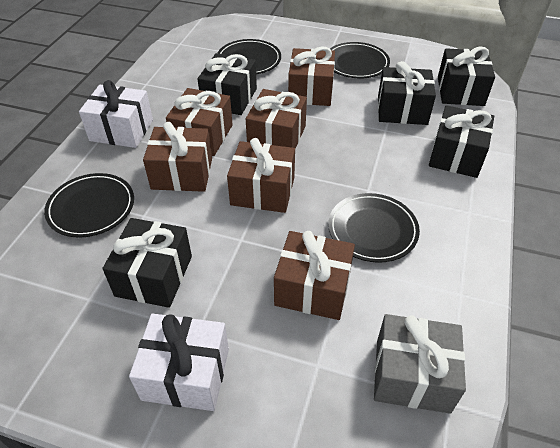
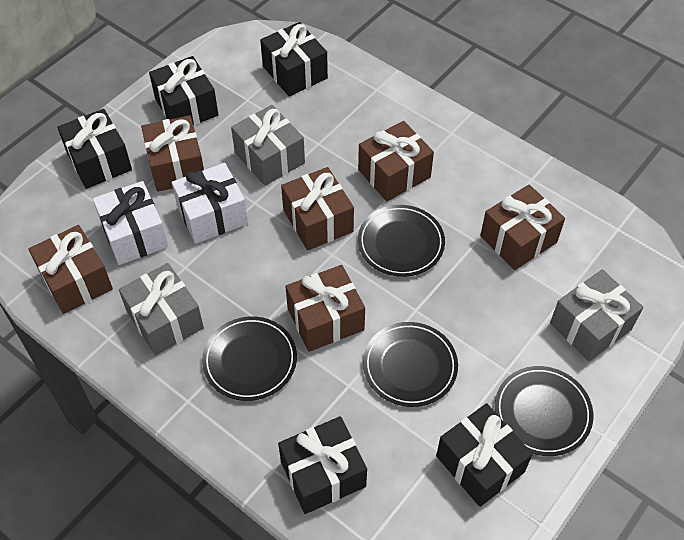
grey gift: [374,314,466,414] = 1 -> [119,263,204,355] [231,105,305,186] [550,269,643,362] = 3

